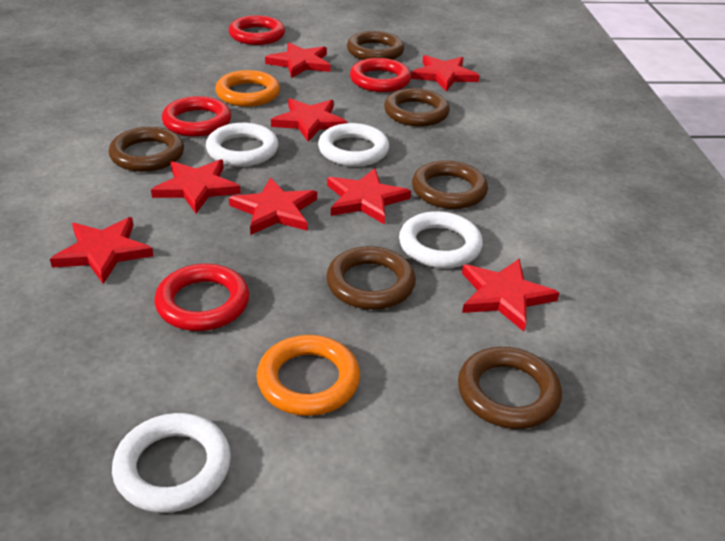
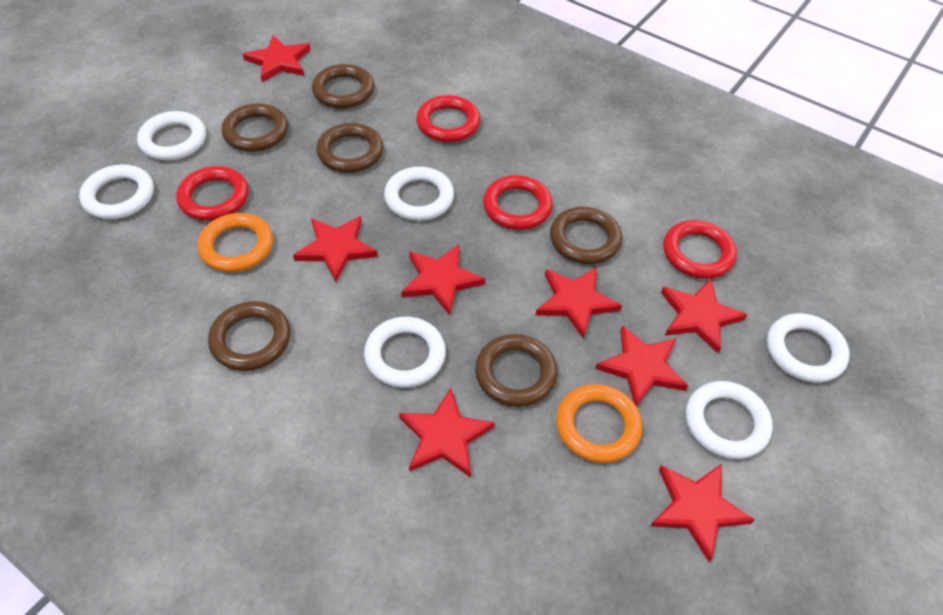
white ring: [112,413,231,513] [206,123,278,167] [318,123,389,167] [399,211,483,268] = 4 -> [79,165,154,219] [137,111,206,160] [364,317,446,388] [384,167,454,221] [686,381,773,459] [767,313,850,383] = 6

